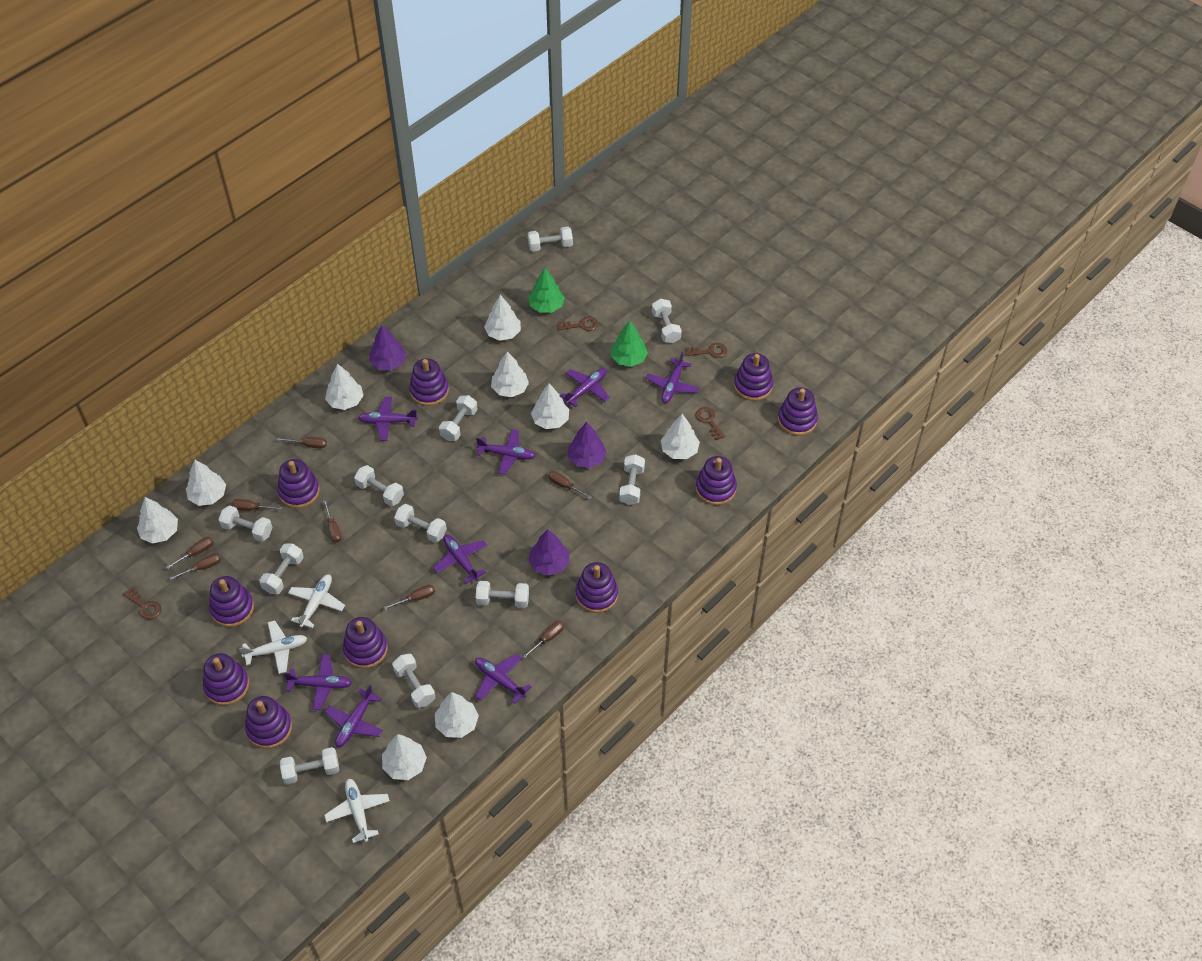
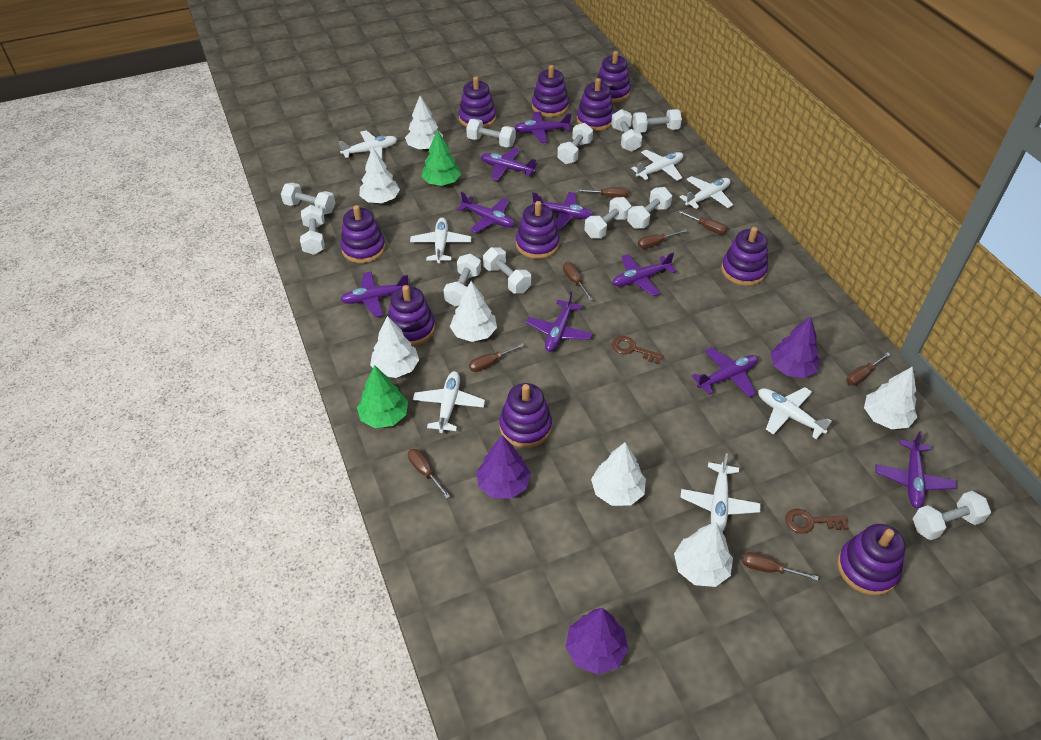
brown key: [123,587,161,620] [557,316,598,331] [686,343,727,358] [696,407,725,440] = 4 -> [612,336,663,364] [785,509,849,534] = 2
purple plane: [283,654,352,710] [325,685,383,747] [358,397,418,441] [433,535,487,584] [475,654,532,704] [476,429,536,475] [560,368,610,407] [646,352,699,403] = 8 -> [340,272,409,317] [457,192,515,233] [481,147,538,181] [514,111,571,143] [526,291,592,352] [532,192,594,230] [612,253,676,296] [692,347,758,397] [876,431,957,508] = 9
white plane: [239,621,307,674] [288,574,345,628] [324,779,390,843] = 3 -> [339,130,397,159] [410,218,471,263] [413,371,485,433] [631,150,683,181] [680,176,733,209] [680,453,761,532] [758,387,832,439] = 7
white tree: [137,497,178,544] [186,460,226,506] [325,364,364,410] [382,734,427,780] [435,692,479,738] [484,295,521,341] [491,351,529,397] [531,383,569,429] [661,414,700,459] = 9 -> [359,147,400,203] [370,316,419,378] [405,96,443,150] [450,281,497,342] [591,442,646,506] [674,522,733,587] [864,366,917,429] = 7

